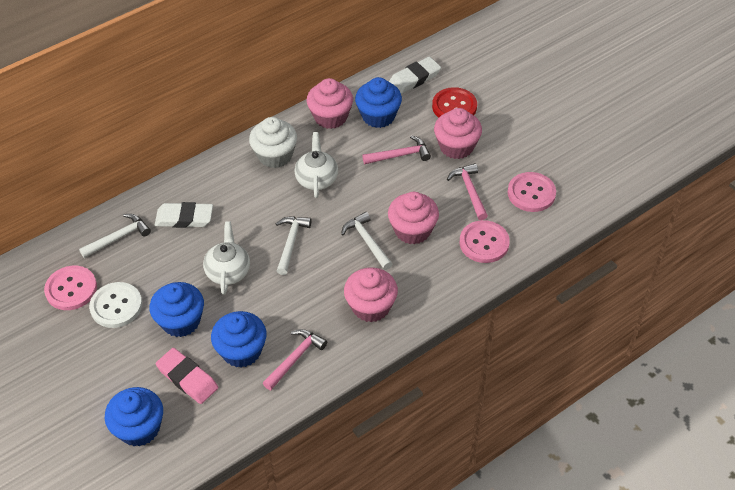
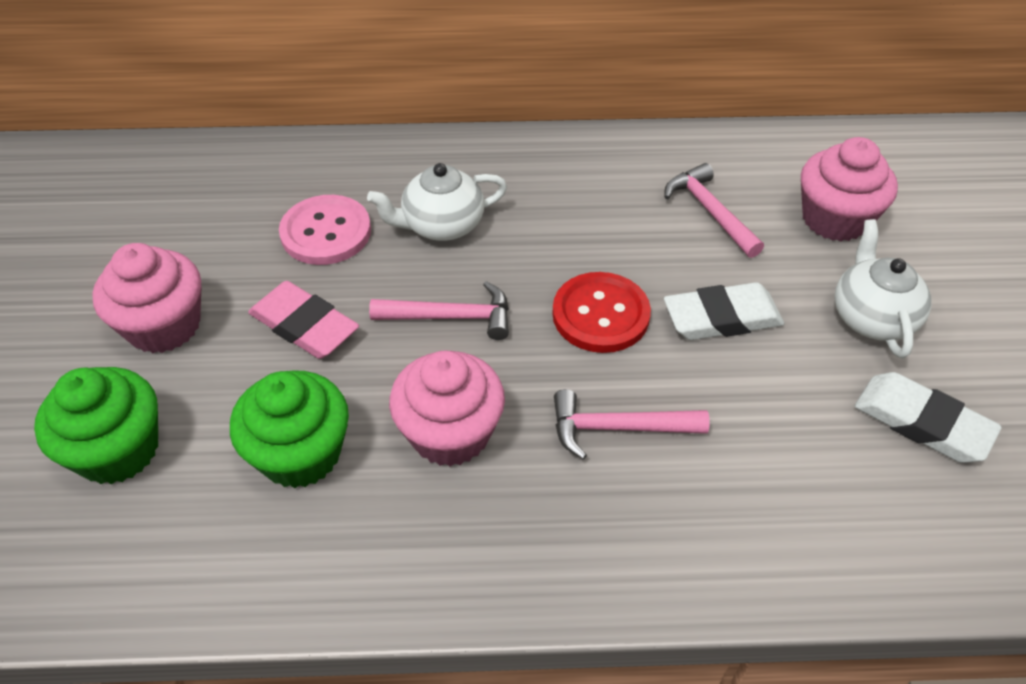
blue cupcake: [105,387,163,447] [150,282,204,337] [211,311,266,368] [355,77,402,128] = 4 -> none = 0
green cupcake: none = 0 -> [34,367,158,484] [230,370,349,488] = 2
pink button: [44,266,97,310] [460,220,510,263] [508,172,556,212] = 3 -> [279,195,371,265] = 1
pink cupcake: [307,78,353,129] [344,268,398,322] [388,192,439,245] [434,108,482,159] = 4 -> [92,243,201,353] [389,351,505,467] [801,137,898,241] = 3
white button: [89,282,142,328] = 1 -> none = 0
white cupcake: [249,117,297,168] = 1 -> none = 0
white hammer: [79,214,151,258] [276,216,312,275] [341,212,392,270] = 3 -> none = 0

